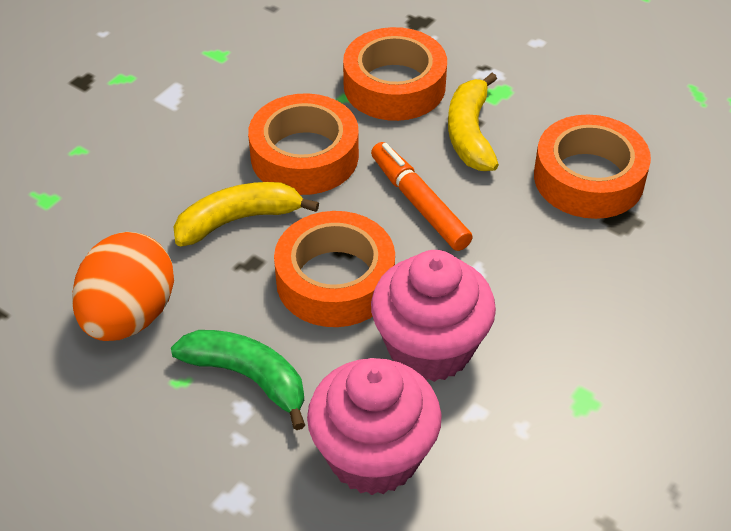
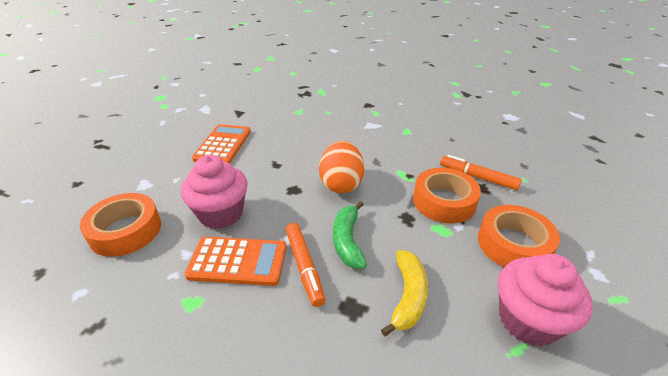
orange calculator: none = 0 -> [185,237,287,286] [192,124,251,164] = 2
orange marker: [371,142,473,251] = 1 -> [286,223,325,307] [440,155,522,190] = 2
orange tape: [248,93,359,195] [274,211,395,327] [343,27,447,121] [534,115,651,219] = 4 -> [80,193,161,257] [413,168,481,223] [478,205,560,267] = 3
yellow banana: [173,182,319,247] [448,73,499,171] = 2 -> [381,250,428,336] = 1

